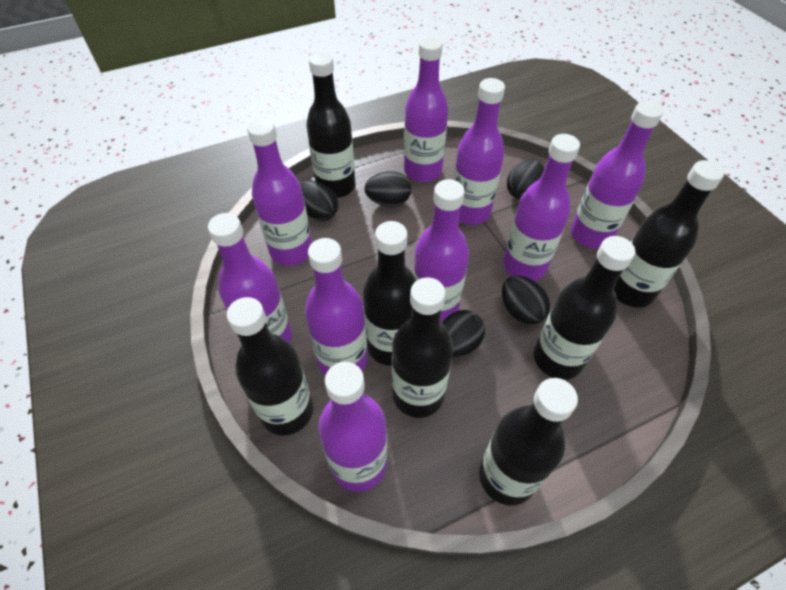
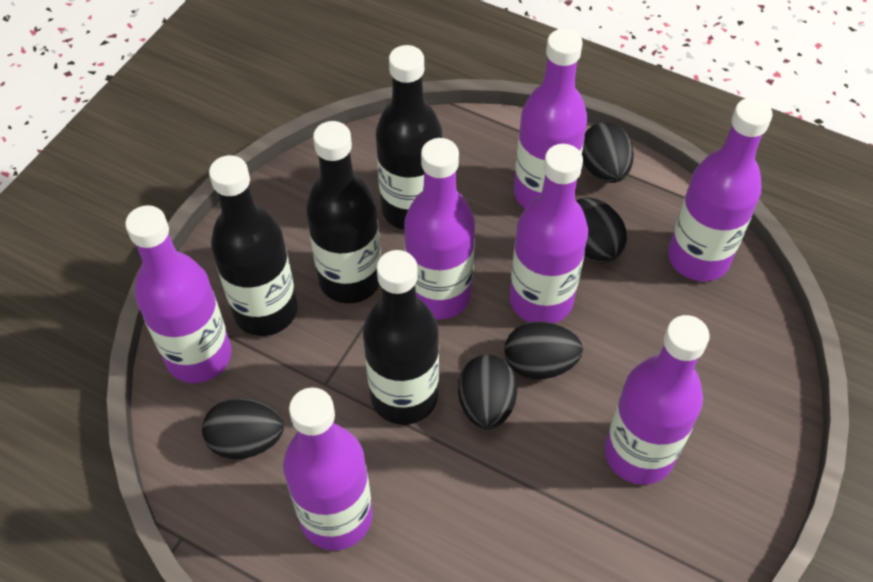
black bottle: [227,297,313,435] [306,52,356,198] [363,221,416,366] [392,277,454,418] [479,378,578,506] [534,236,635,380] [614,160,724,308] = 7 -> [209,155,298,336] [306,121,381,303] [363,250,439,425] [376,45,442,230] = 4
purple bottle: [208,213,292,343] [247,118,312,266] [305,238,368,376] [319,362,387,492] [404,37,448,182] [413,179,469,322] [454,78,505,225] [503,134,580,281] [571,101,663,249] = 9 -> [125,205,232,383] [283,387,373,550] [404,138,475,320] [510,144,588,323] [514,29,588,209] [605,315,710,485] [668,98,773,281] = 7

